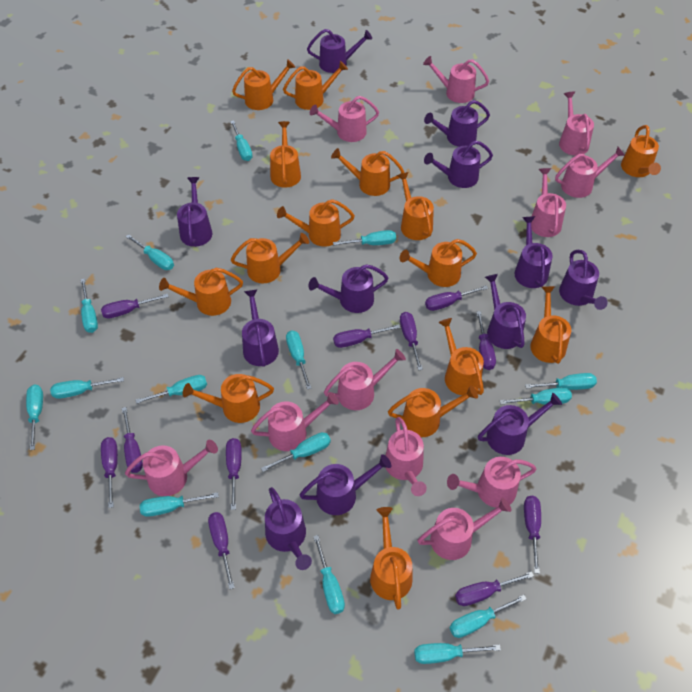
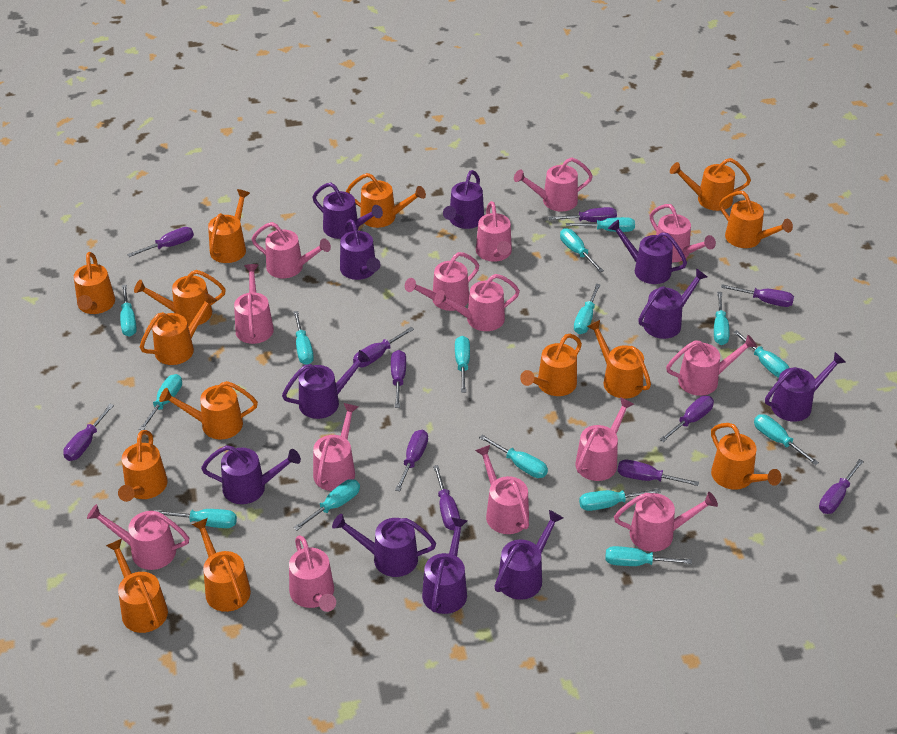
orange watering can: [159,268,243,316] [183,374,274,423] [231,233,309,283] [232,59,295,110] [270,121,301,188] [277,199,355,247] [283,61,348,110] [331,148,404,196] [370,507,412,609] [388,385,478,437] [397,172,434,240] [400,239,477,287] [438,318,484,395] [530,286,571,364] [621,125,661,177] = 15 -> [74,252,115,314] [106,539,168,633] [118,430,168,502] [134,270,226,326] [140,293,217,365] [159,381,258,439] [192,518,251,612] [208,189,250,263] [346,173,426,228] [520,334,582,396] [587,320,651,399] [670,158,751,211] [711,423,782,490] [719,191,793,248] = 14
pink watering can: [125,440,218,496] [251,392,339,451] [310,96,379,142] [324,349,406,410] [385,417,427,496] [417,498,511,560] [423,56,489,103] [447,457,536,508] [531,168,566,237] [555,147,625,198] [559,91,594,156] = 11 -> [87,504,189,570] [234,264,274,344] [252,222,331,278] [289,535,336,612] [313,403,358,491] [405,252,479,311] [434,274,520,331] [475,445,529,534] [476,201,512,262] [514,157,593,212] [576,397,634,481] [614,492,718,552] [650,204,716,262] [666,335,757,396] = 14
purple watering can: [177,177,212,247] [242,289,279,367] [265,487,312,570] [300,454,391,515] [307,29,372,73] [308,264,388,313] [424,100,490,147] [424,141,493,188] [478,393,562,455] [485,274,526,349] [514,216,553,288] [559,250,608,310] = 12 -> [201,445,301,504] [282,350,370,419] [312,183,383,239] [332,514,436,577] [340,219,380,280] [422,517,468,614] [443,170,484,229] [494,510,563,600] [608,220,687,284] [638,268,707,339] [765,352,846,422] = 11

